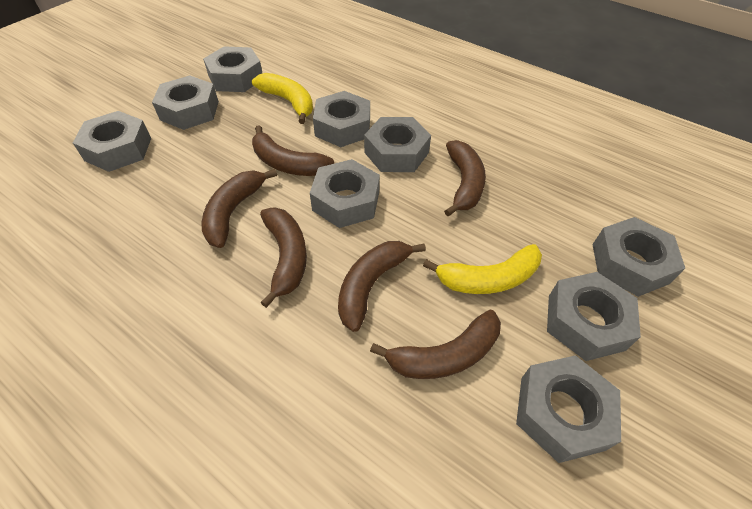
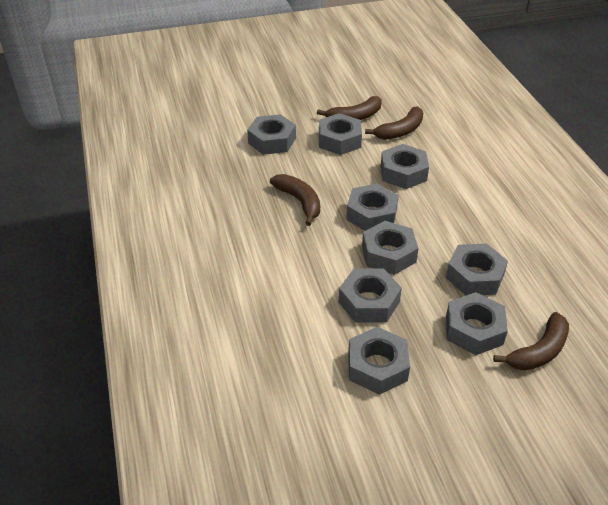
brown banana: [202,169,277,248] [252,125,334,176] [260,208,307,308] [338,241,426,332] [370,310,501,379] [444,140,486,217] = 6 -> [270,174,320,226] [317,96,382,120] [365,106,423,140] [493,312,569,371] = 4
yellow banana: [252,73,313,124] [423,244,542,294] = 2 -> none = 0

